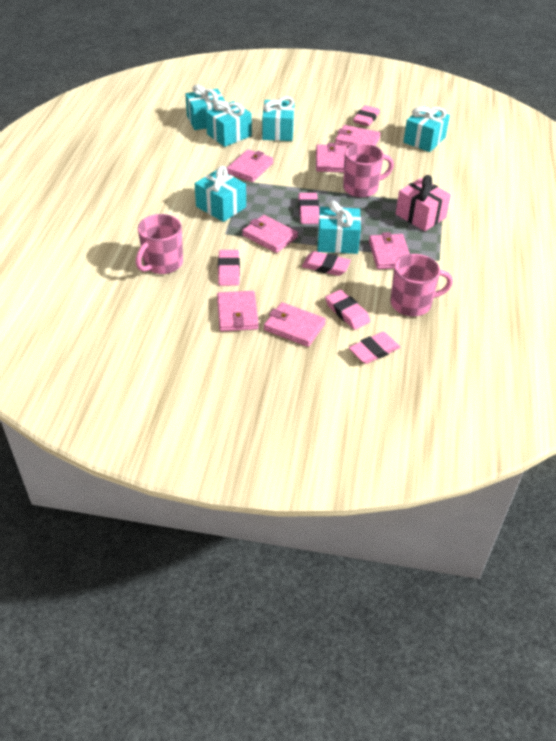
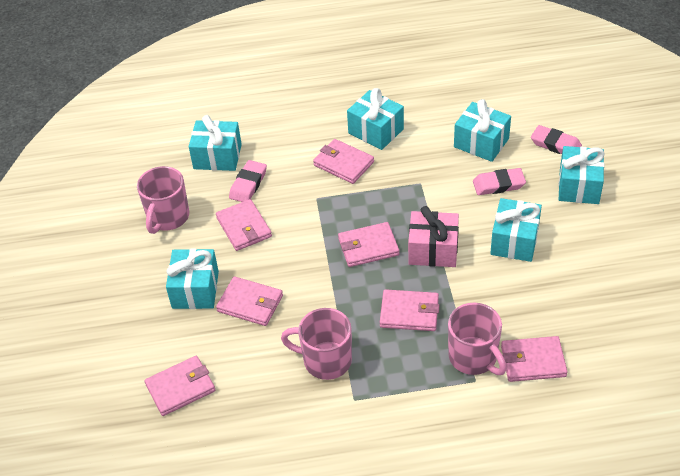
pink eraser: [218,250,240,286] [298,193,319,224] [302,251,351,276] [325,290,370,330] [349,332,400,364] [353,105,380,126] = 6 -> [229,160,267,202] [473,168,526,195] [531,125,582,154] = 3

